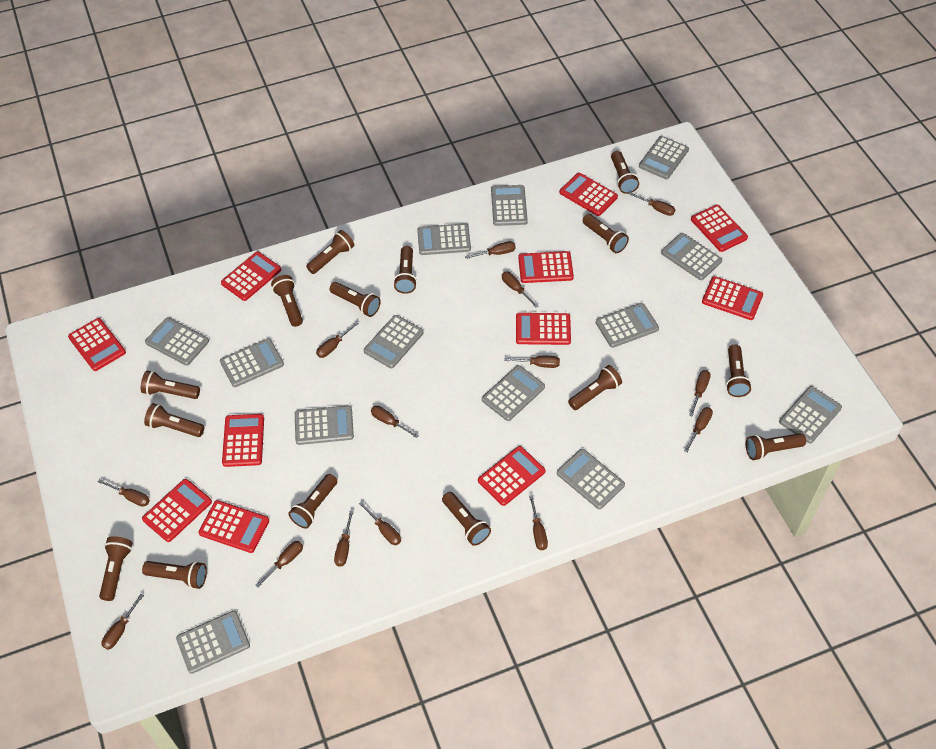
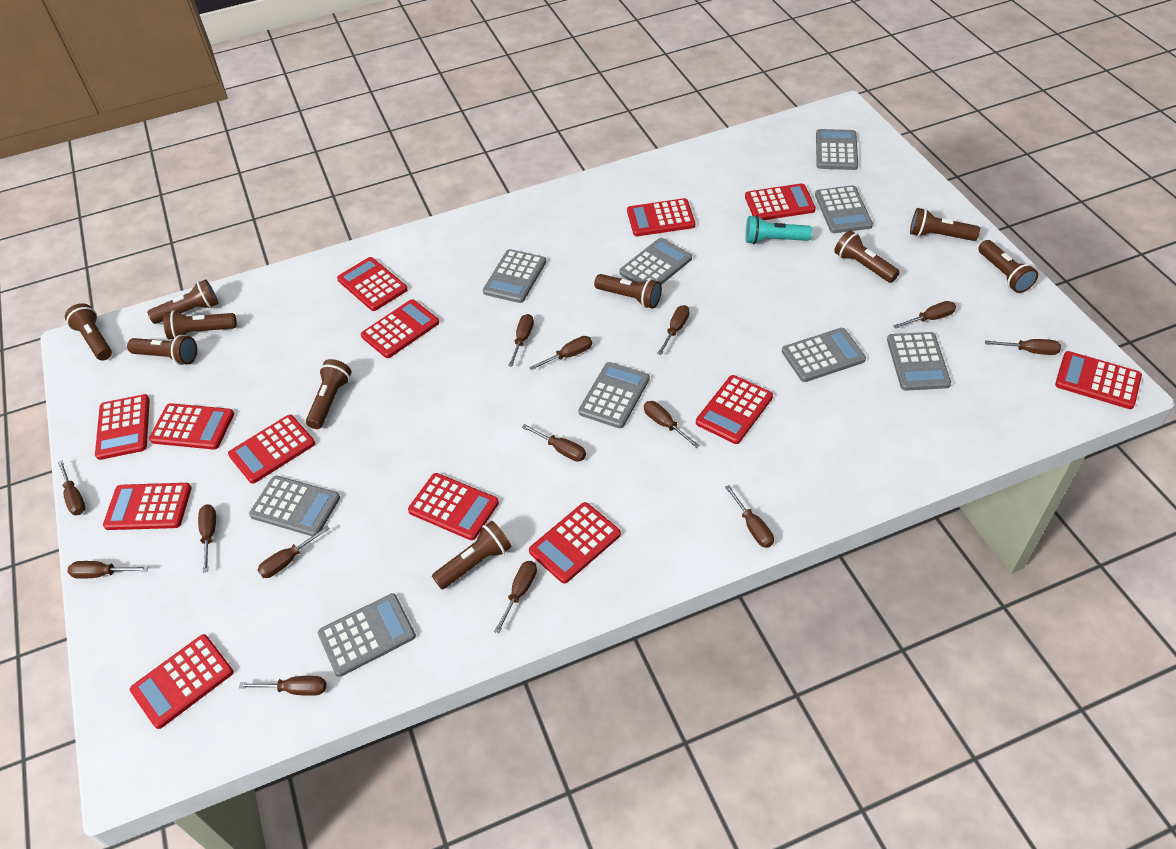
brown flashlight: [99,536,132,601] [141,371,200,399] [142,561,207,589] [144,403,204,437] [271,275,303,327] [288,474,337,529] [306,230,354,274] [329,282,381,317] [393,246,417,294] [442,492,491,546] [568,365,622,410] [583,214,629,253] [611,151,639,194] [726,344,752,397] [746,433,806,460] = 15 -> [65,303,112,360] [127,335,197,365] [147,279,218,324] [163,310,237,339] [306,359,351,429] [432,521,511,589] [594,274,662,309] [834,230,900,283] [910,208,980,241] [978,240,1038,293] = 10
grey calculator: [145,317,209,366] [176,611,250,674] [220,338,284,387] [295,405,354,445] [364,315,424,368] [417,223,471,255] [482,365,545,421] [491,185,528,226] [557,449,625,509] [596,303,659,348] [639,136,689,179] [661,233,722,280] [779,386,842,444] = 13 -> [249,476,340,536] [318,593,416,677] [483,249,546,303] [578,362,650,428] [619,238,692,285] [782,328,866,382] [815,185,873,233] [816,129,858,170] [887,332,951,391] = 9
red calculator: [68,318,126,371] [142,479,212,542] [199,500,269,553] [221,251,281,301] [222,414,264,467] [478,446,545,506] [516,313,571,345] [518,251,574,283] [559,173,618,216] [691,205,748,252] [702,276,763,320] = 11 -> [95,394,150,460] [103,483,192,530] [130,634,233,729] [149,403,234,450] [228,415,315,484] [337,257,408,311] [361,299,439,358] [408,473,499,540] [529,502,621,584] [627,198,695,236] [696,375,773,444] [745,183,816,220] [1055,351,1142,409] = 13
turquoise flashlight: none = 0 -> [745,215,812,244] = 1

